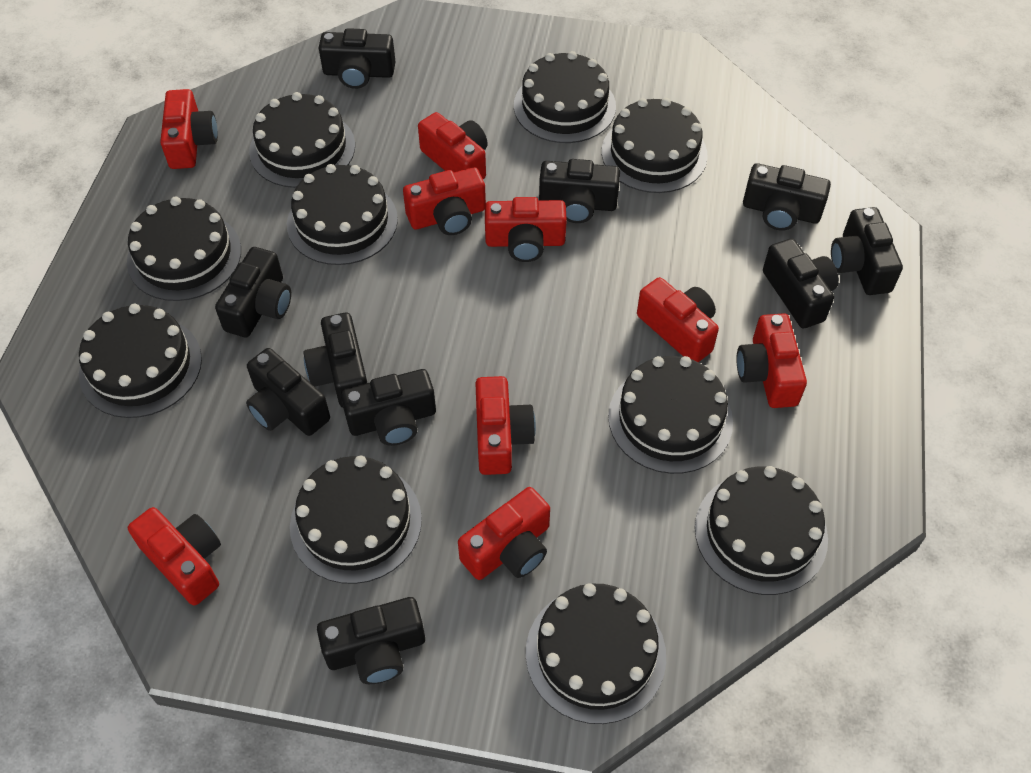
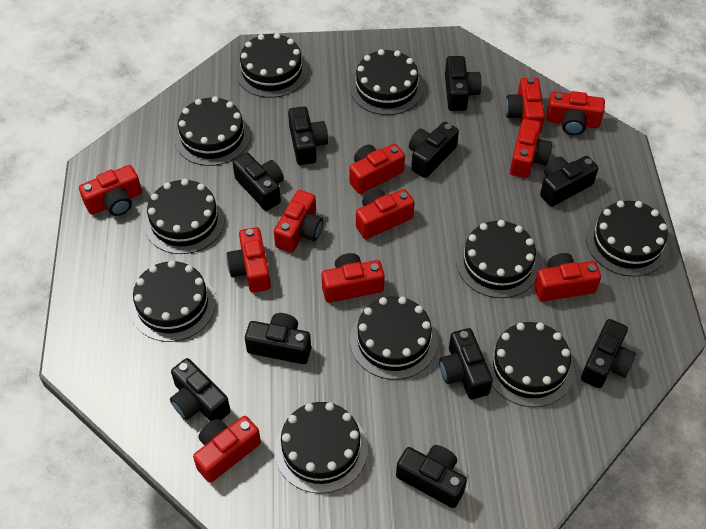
red camera: [128,507,221,606] [160,89,218,169] [403,167,486,235] [418,112,488,179] [458,487,550,580] [475,376,536,475] [485,197,567,262] [637,277,719,362] [737,313,807,408] = 9 -> [79,165,142,216] [193,416,261,483] [227,227,271,293] [274,190,324,253] [322,253,385,303] [349,144,405,194] [356,188,415,239] [505,77,545,133] [510,119,552,178] [534,253,601,302] [546,91,605,135] = 11

